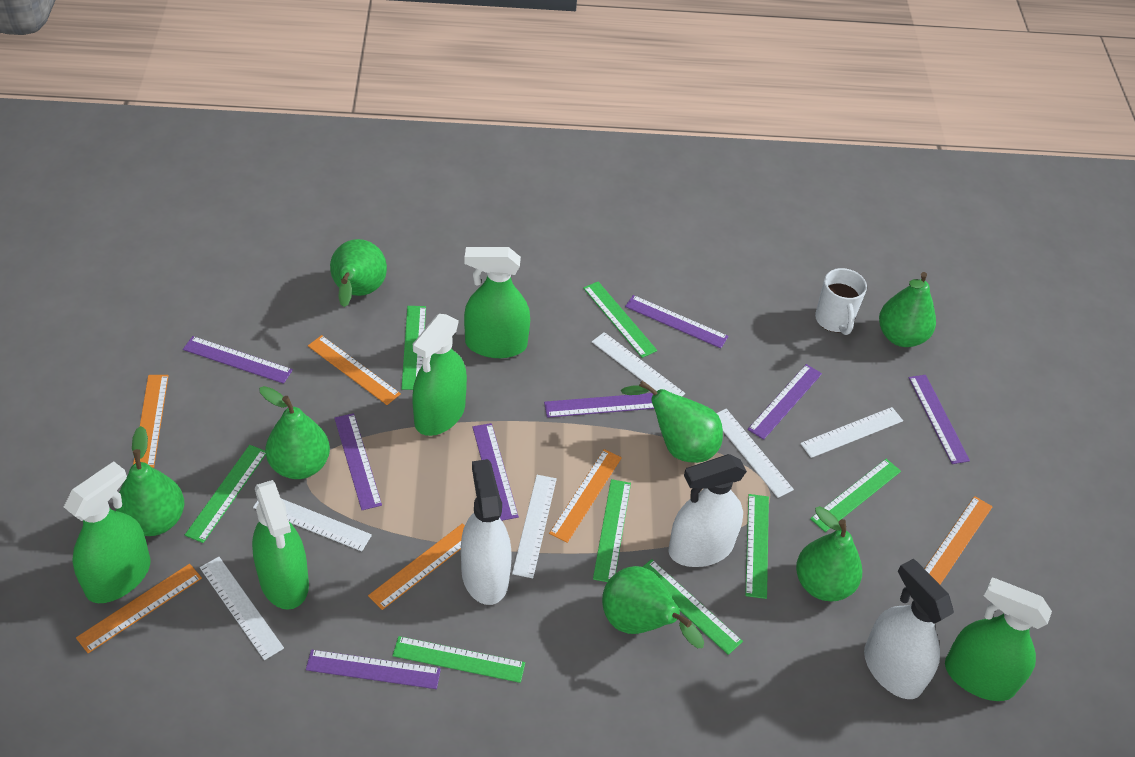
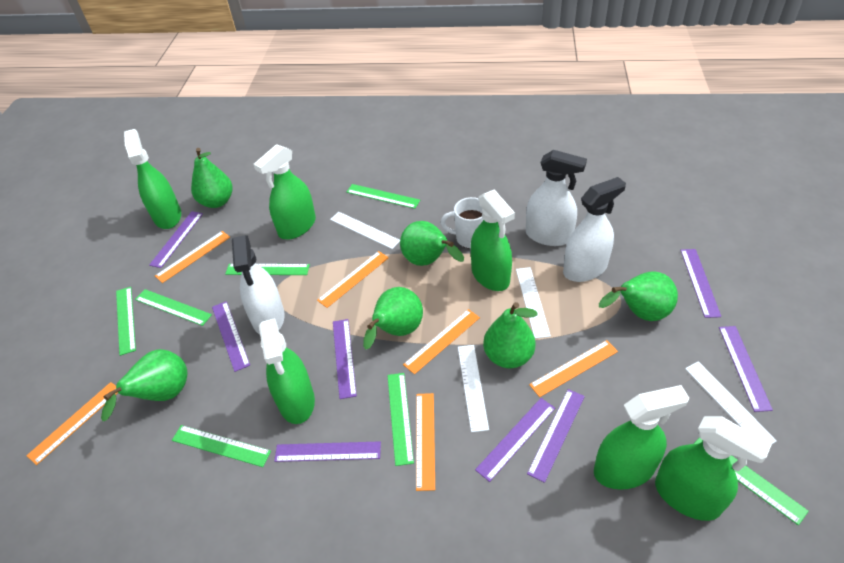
green pear: [116,426,184,536] [259,386,330,479] [330,239,387,307] [602,566,704,648] [621,381,723,463] [796,506,862,601] [879,272,936,347] = 7 -> [101,349,187,422] [191,148,233,208] [363,287,423,350] [400,221,464,266] [483,302,538,368] [599,271,678,321] = 6
green ruler: [185,445,266,543] [393,636,525,683] [401,306,426,390] [583,282,657,358] [593,479,631,582] [643,559,743,655] [745,494,769,599] [810,459,901,532] = 8 -> [116,287,136,356] [135,289,212,326] [172,425,271,467] [225,264,310,275] [347,184,420,209] [387,373,414,466] [694,438,809,525] = 7
green spray bottle: [64,461,151,603] [252,480,309,610] [412,314,467,436] [464,247,530,358] [945,578,1052,701] = 5 -> [124,129,181,229] [253,144,316,240] [259,318,315,424] [471,189,515,291] [594,385,689,490] [655,416,771,521] = 6
white ruler: [200,557,284,660] [253,499,372,551] [512,475,557,578] [592,332,685,396] [717,409,794,498] [800,407,903,458] = 6 -> [330,212,400,249] [458,345,489,432] [516,267,551,339] [685,361,777,445] = 4

